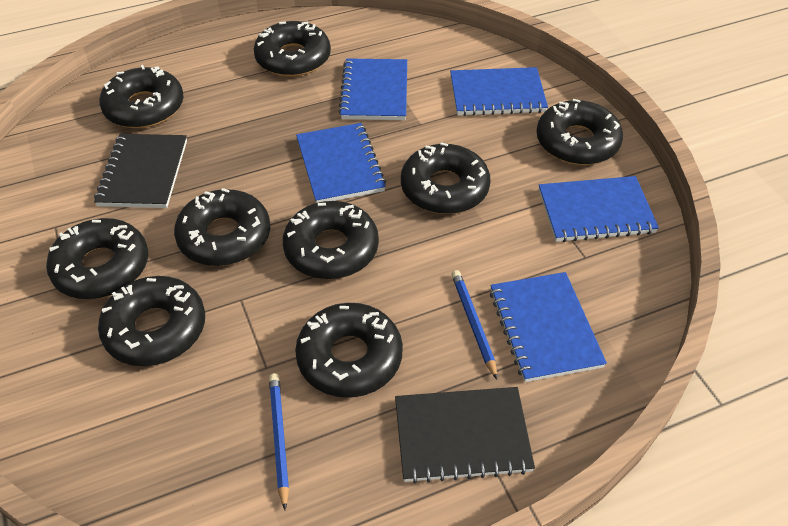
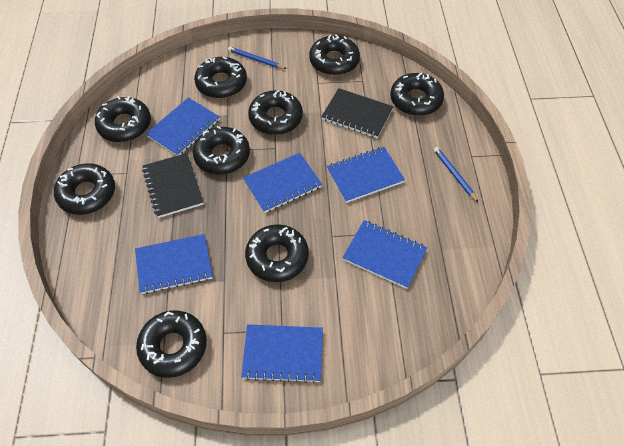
blue notebook: [296,123,386,203] [338,58,407,120] [450,67,548,116] [490,272,607,382] [539,176,659,242] = 5 -> [135,234,213,294] [146,97,220,156] [241,324,323,383] [243,153,322,213] [327,147,405,203] [343,220,427,289] = 6

